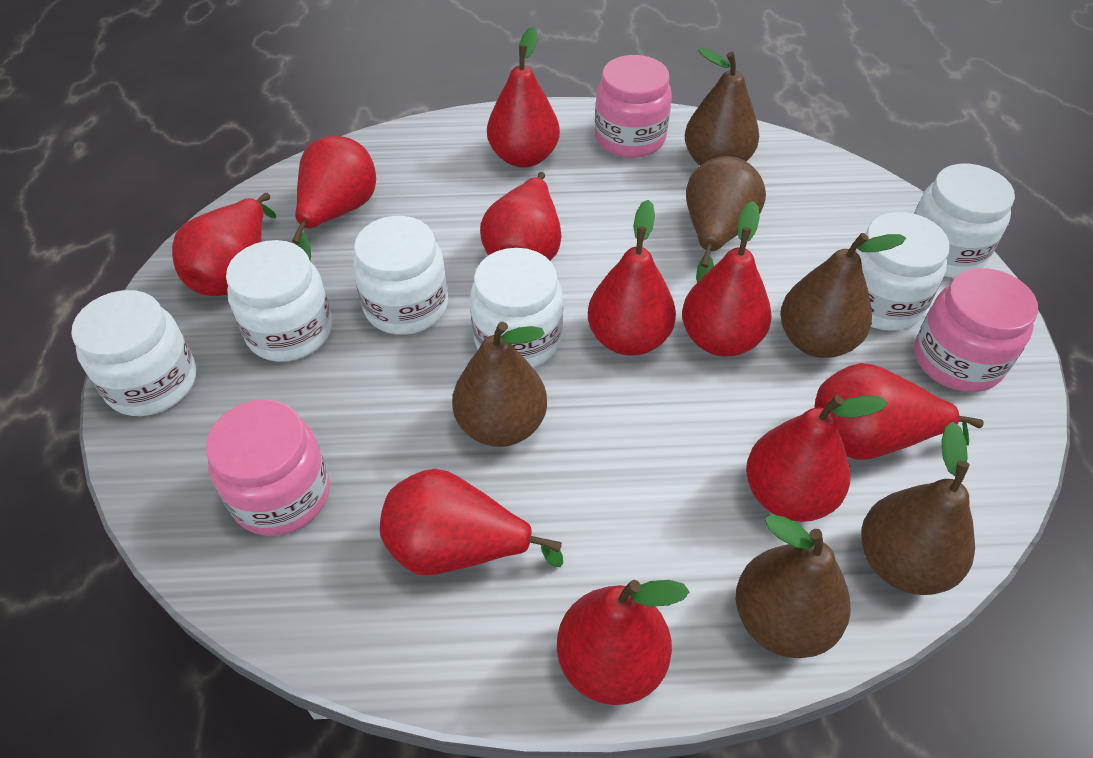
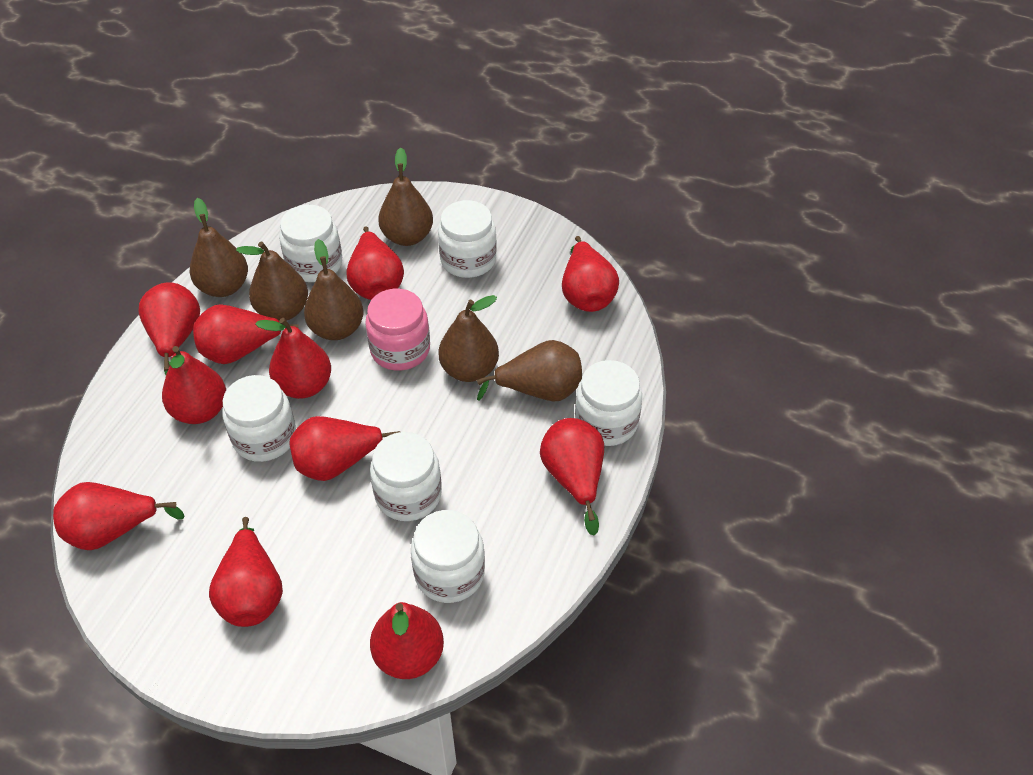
pink jar: [206,399,330,536] [595,55,672,158] [914,268,1038,392] = 3 -> [365,289,430,371] = 1
red pear: [172,193,276,296] [292,136,376,260] [380,469,563,576] [480,172,562,261] [487,27,560,168] [557,580,690,705] [588,200,676,356] [682,201,772,356] [746,395,888,522] [814,363,984,460] = 10 -> [53,482,185,550] [139,282,200,375] [162,346,226,424] [193,304,299,364] [209,517,283,627] [255,318,331,399] [289,416,400,481] [346,226,404,300] [370,602,444,679] [540,418,604,535] [562,236,619,312] = 11

